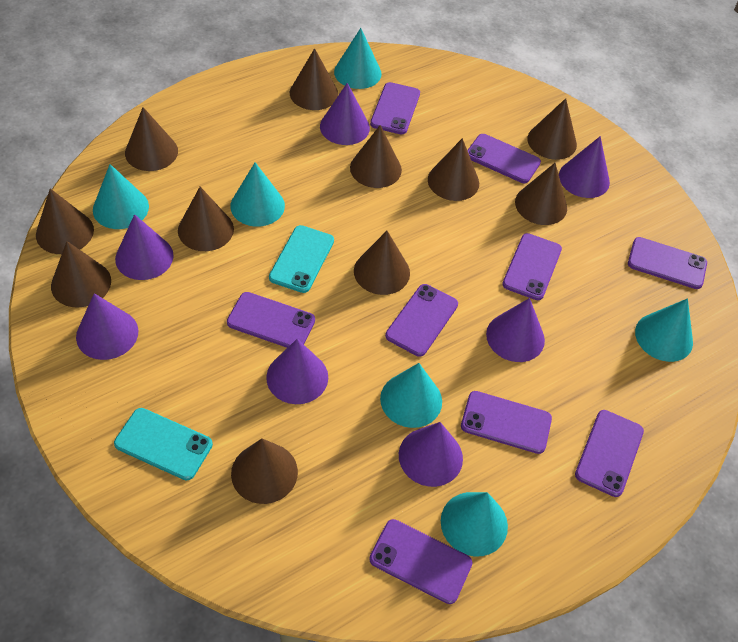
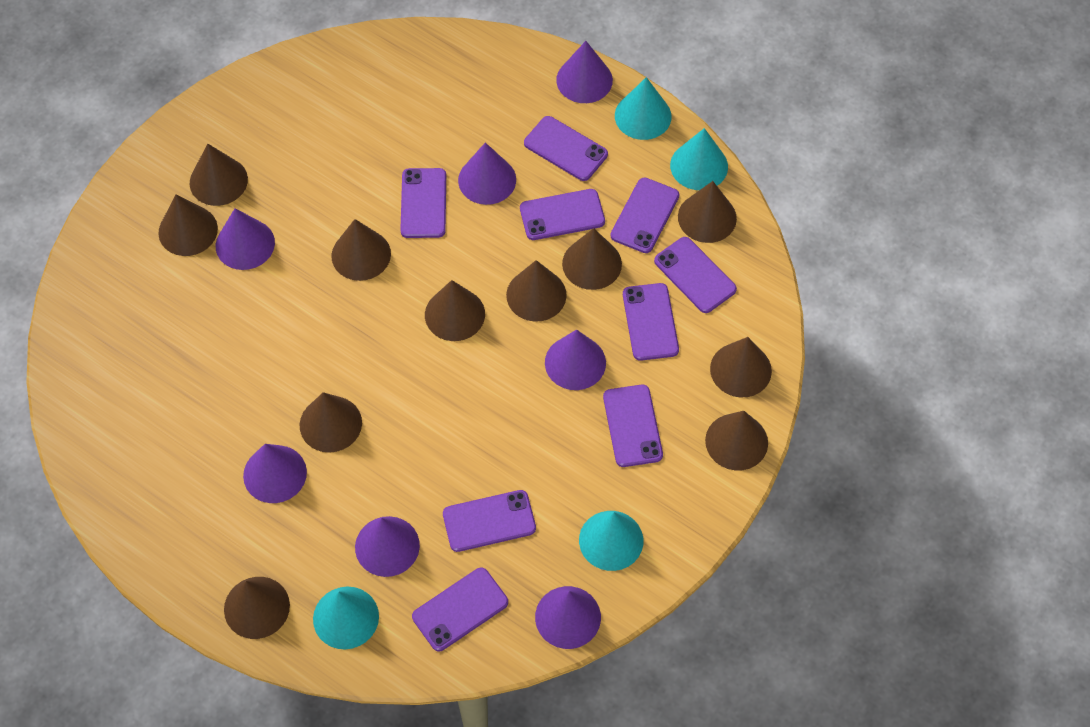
turquoise cone: [93,164,149,229] [231,162,285,227] [334,28,381,89] [380,363,442,428] [441,492,508,557] [635,298,693,362] = 6 -> [313,587,379,649] [579,511,643,571] [615,77,672,140] [670,128,728,190] = 4
turquoise phone: [114,408,213,481] [269,225,334,293] = 2 -> none = 0

